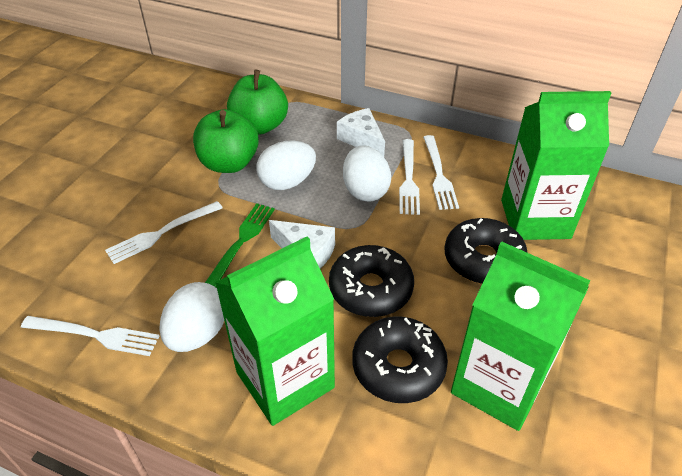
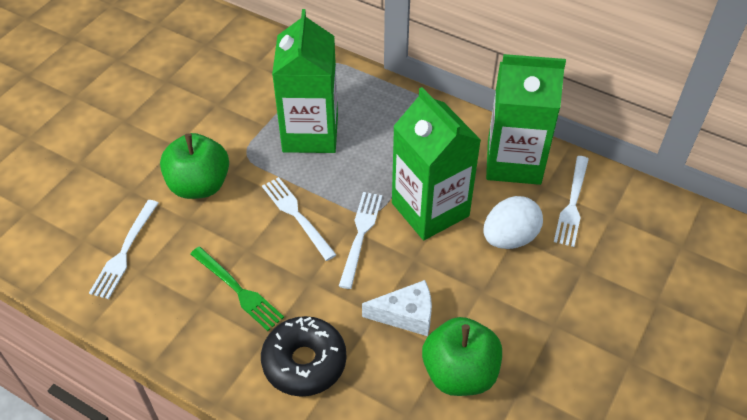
black donut: [329,245,414,317] [352,316,448,403] [444,218,528,284] = 3 -> [261,316,347,397] = 1
white cheese: [269,220,335,269] [337,108,385,157] = 2 -> [362,280,432,336] = 1
white egg: [159,282,224,352] [257,140,316,190] [343,146,391,202] = 3 -> [484,196,543,249] = 1

